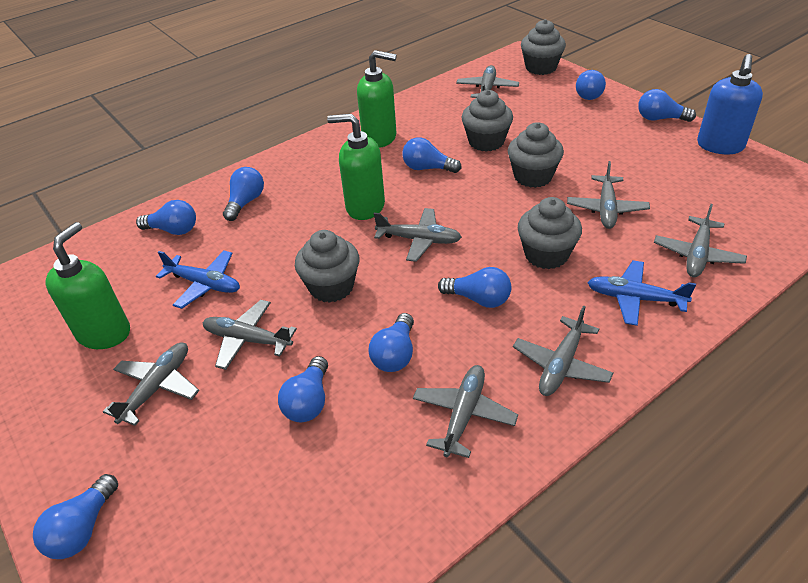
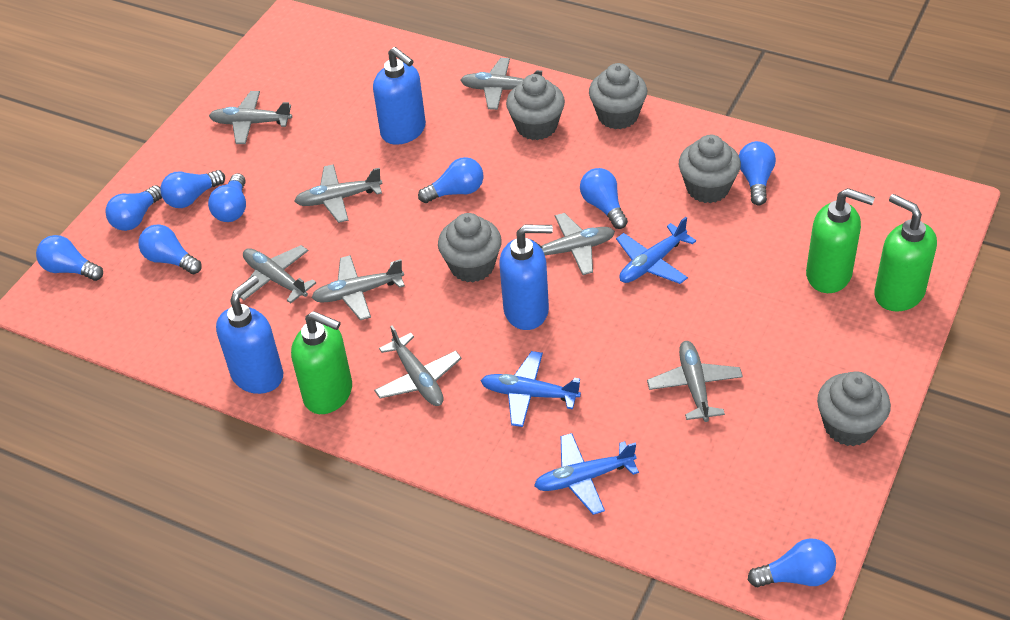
blue plane: [156,250,240,309] [587,260,696,326] = 2 -> [481,351,581,427] [534,433,639,515] [616,217,696,284] = 3
blue soap dispenser: [697,54,763,154] = 1 -> [216,275,283,394] [373,47,426,145] [500,225,553,330] = 3

